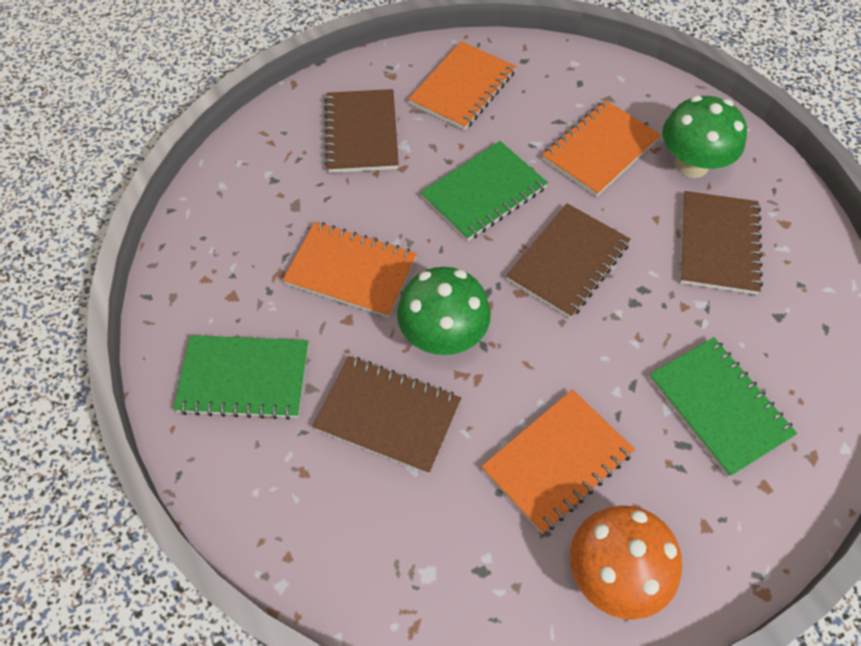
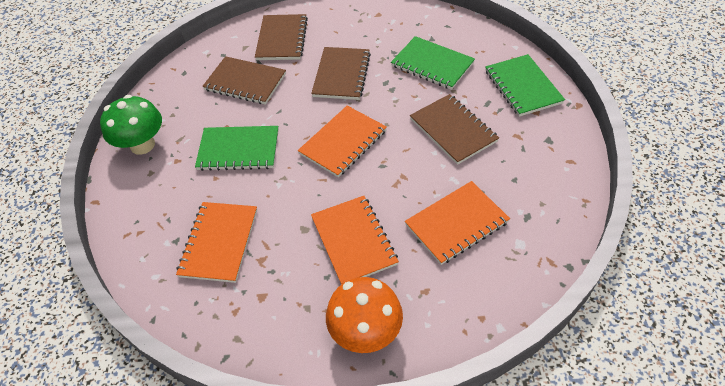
green mushroom: [397,267,491,355] [662,95,747,178] = 2 -> [100,95,162,155] = 1

